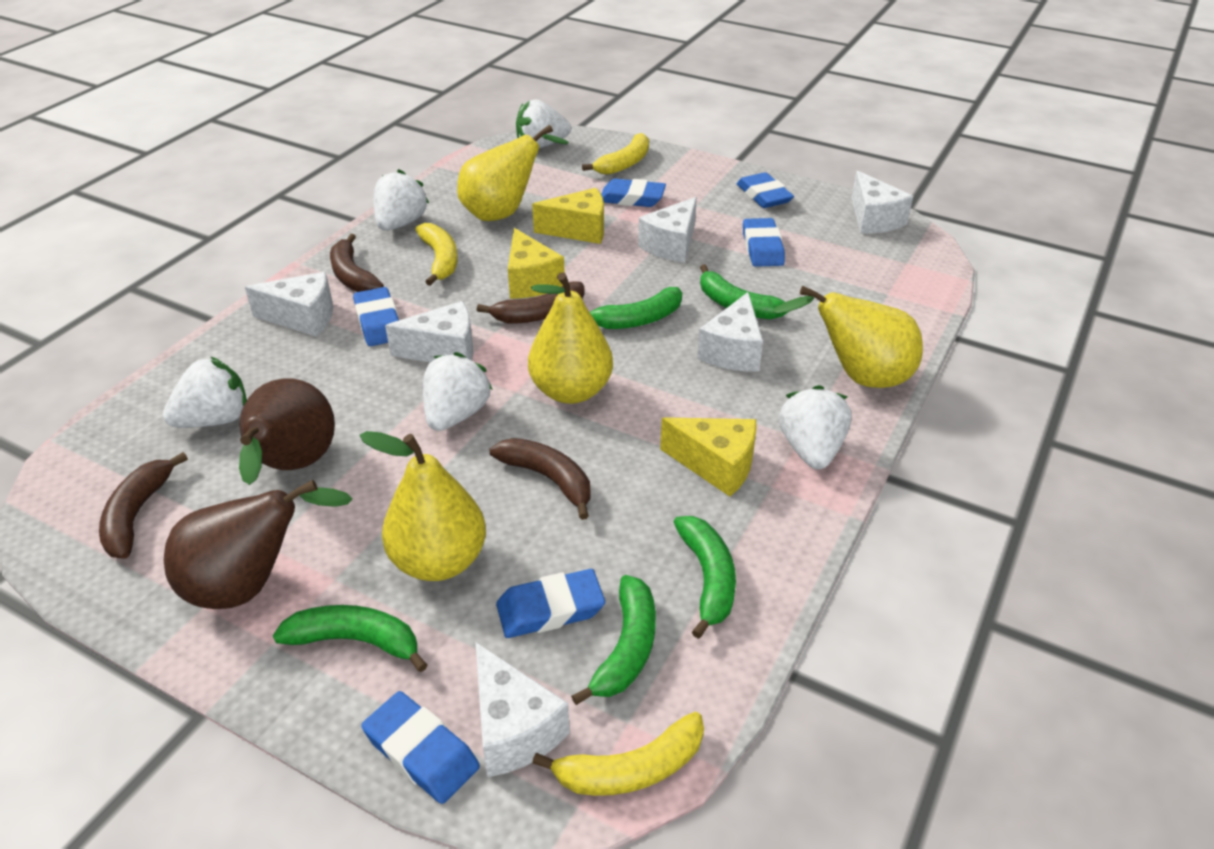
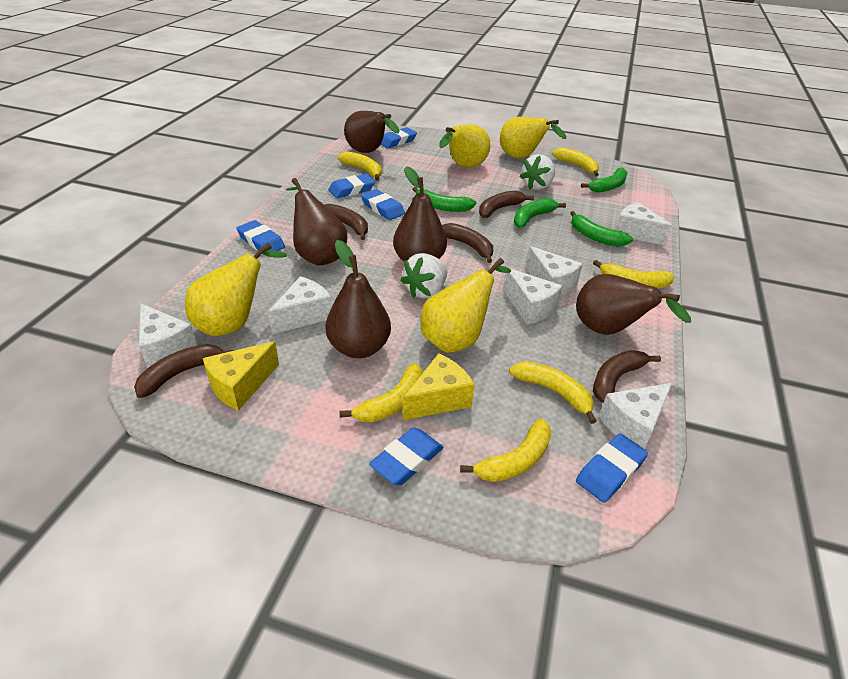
brown banana: [99,452,188,559] [330,234,384,292] [477,281,585,323] [490,438,591,520] = 4 -> [134,344,235,398] [324,204,368,240] [442,223,493,263] [479,190,534,218] [593,350,661,403] = 5
brown pear: [164,480,353,609] [239,378,335,485] = 2 -> [285,178,347,266] [325,240,391,358] [344,111,400,153] [393,166,447,262] [576,274,691,335] = 5
green banana: [273,605,427,672] [571,575,656,705] [590,287,682,329] [674,516,736,639] [700,264,788,319] = 5 -> [412,187,477,212] [514,198,566,228] [571,211,633,246] [581,167,628,192] = 4
white strawberry: [163,357,247,428] [374,169,429,231] [423,352,493,431] [516,99,571,148] [779,385,852,470] = 5 -> [400,253,447,298] [520,154,555,190] = 2
yellow banana: [415,223,458,286] [532,712,704,796] [582,133,649,175] = 3 -> [338,152,382,181] [339,363,423,422] [460,418,551,482] [509,362,597,424] [552,148,599,176] [593,260,675,288] = 6
yellow cheese: [508,228,565,299] [532,188,604,244] [660,417,756,497] = 3 -> [203,341,279,411] [402,353,475,421] = 2

